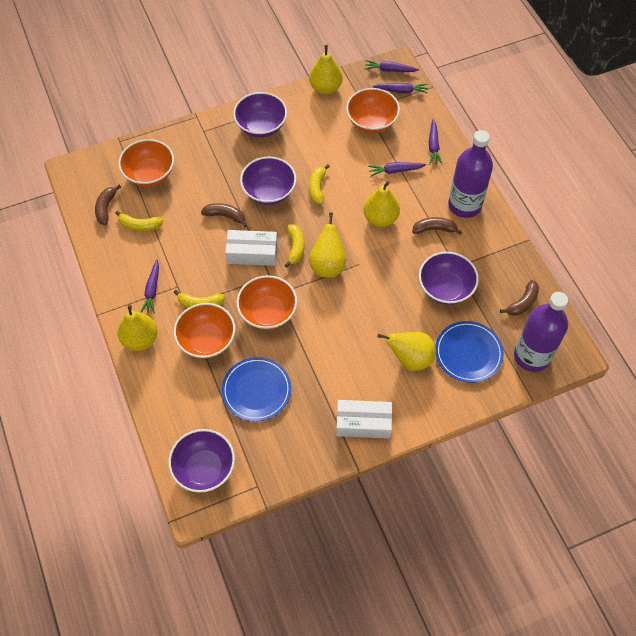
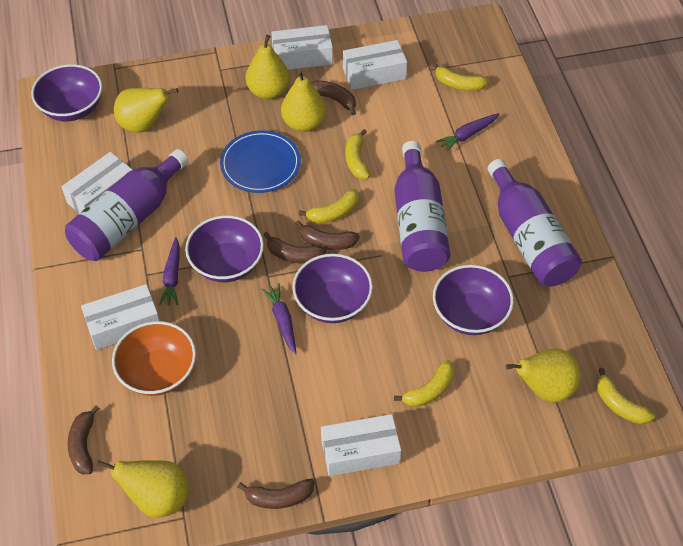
blue plate: [222,357,291,422] [435,321,504,383] = 2 -> [220,130,301,193] = 1
brown banana: [95,185,121,225] [201,203,247,227] [412,217,462,235] [500,280,539,316] = 4 -> [67,405,100,474] [237,479,314,509] [264,232,327,264] [295,220,359,250] [311,81,356,115] = 5
orange bowl: [118,139,174,187] [174,303,235,359] [237,275,297,330] [346,88,400,133] = 4 -> [112,321,196,396] = 1
purple bottle: [448,130,493,218] [514,292,568,372] = 2 -> [65,149,189,261] [394,141,451,272] [488,159,582,286] = 3
purple carrot: [140,259,159,314] [365,60,419,72] [368,162,426,176] [373,83,428,93] [429,119,442,165] = 5 -> [159,237,180,305] [261,283,296,354] [436,113,499,152] = 3
white box: [225,230,278,266] [336,400,392,439] = 2 -> [62,152,132,213] [81,284,160,350] [271,25,333,70] [321,414,401,476] [343,40,407,90] = 5
yellow banana: [115,211,163,232] [174,290,225,308] [284,224,304,268] [309,164,330,204] = 4 -> [299,189,359,223] [345,129,370,179] [394,360,454,407] [433,62,489,91] [597,368,655,424] = 5

